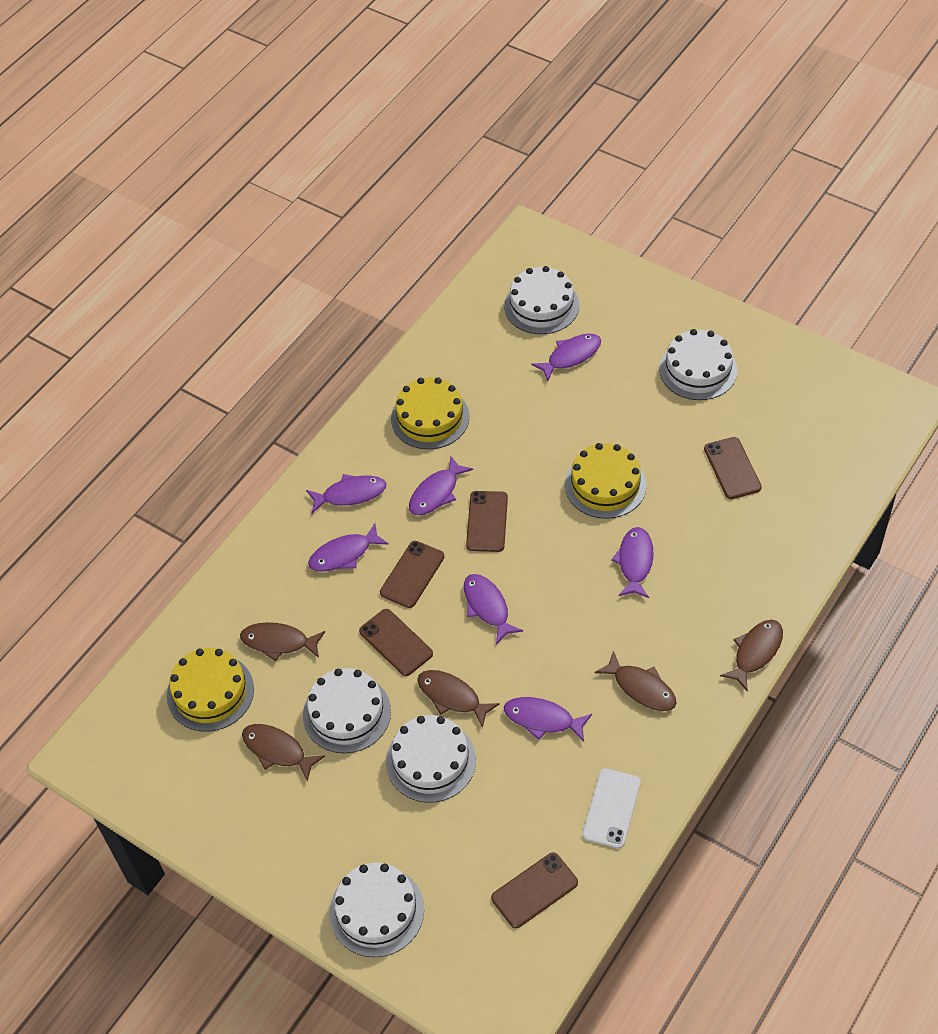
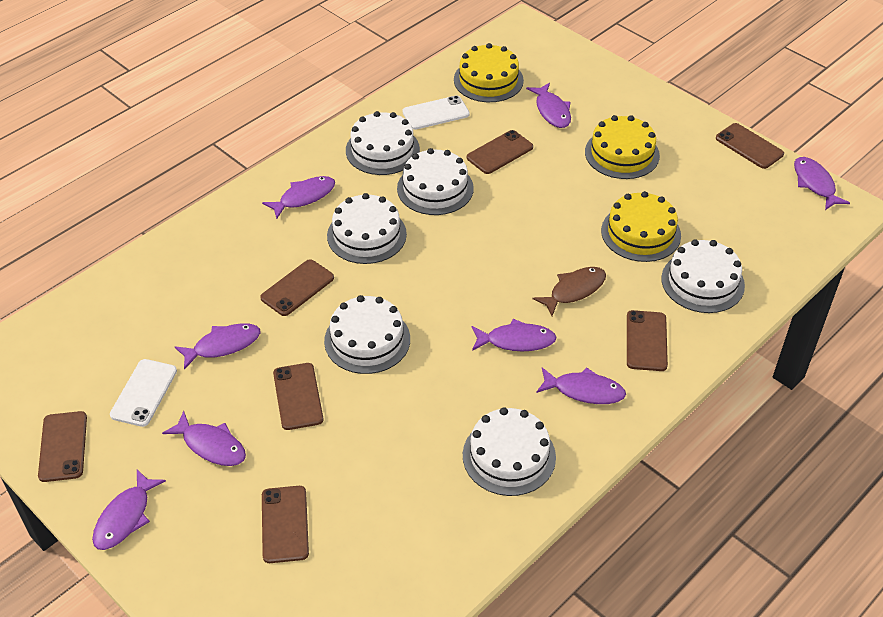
brown fish: [240,622,325,662] [242,724,325,782] [417,670,500,728] [595,651,677,711] [720,620,783,692] = 5 -> [533,267,606,316] = 1
brown phone: [359,609,433,676] [380,541,444,608] [466,491,508,552] [491,852,578,928] [704,437,762,499] = 5 -> [38,411,87,482] [260,259,334,316] [262,486,309,563] [273,363,323,430] [467,130,533,174] [627,310,668,371] [716,123,784,169] = 7
purple fish: [306,474,387,513] [308,523,389,572] [409,455,473,515] [464,574,523,644] [504,697,592,742] [531,334,601,381] [611,527,654,598] = 7 -> [92,470,166,550] [162,411,246,466] [175,323,260,370] [262,176,335,219] [472,319,557,351] [526,83,571,128] [536,367,626,404] [794,157,850,210] = 8
white cake: [303,668,391,753] [329,863,424,957] [386,715,476,803] [504,266,579,334] [659,329,738,400] = 5 -> [324,295,410,374] [327,193,407,264] [346,111,420,175] [397,148,474,215] [463,407,556,496] [661,239,745,313] = 6
white phone: [583,768,641,848] = 1 -> [110,359,177,427] [403,96,470,130] = 2

